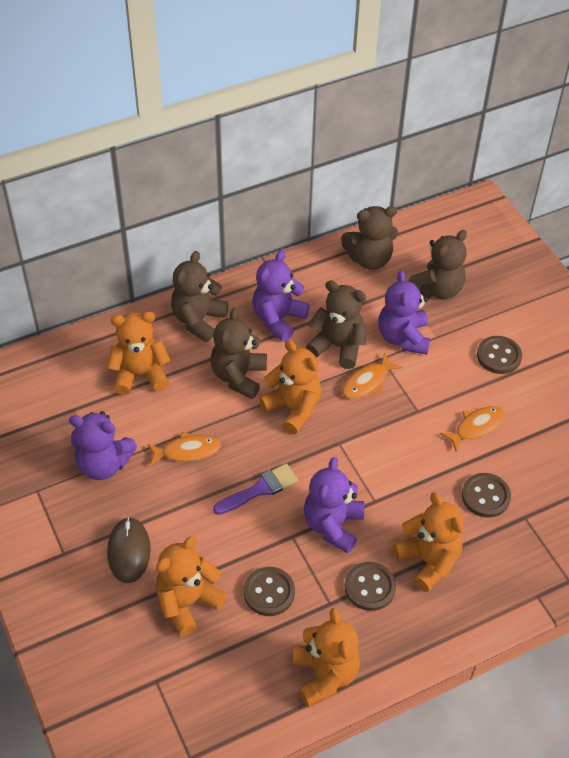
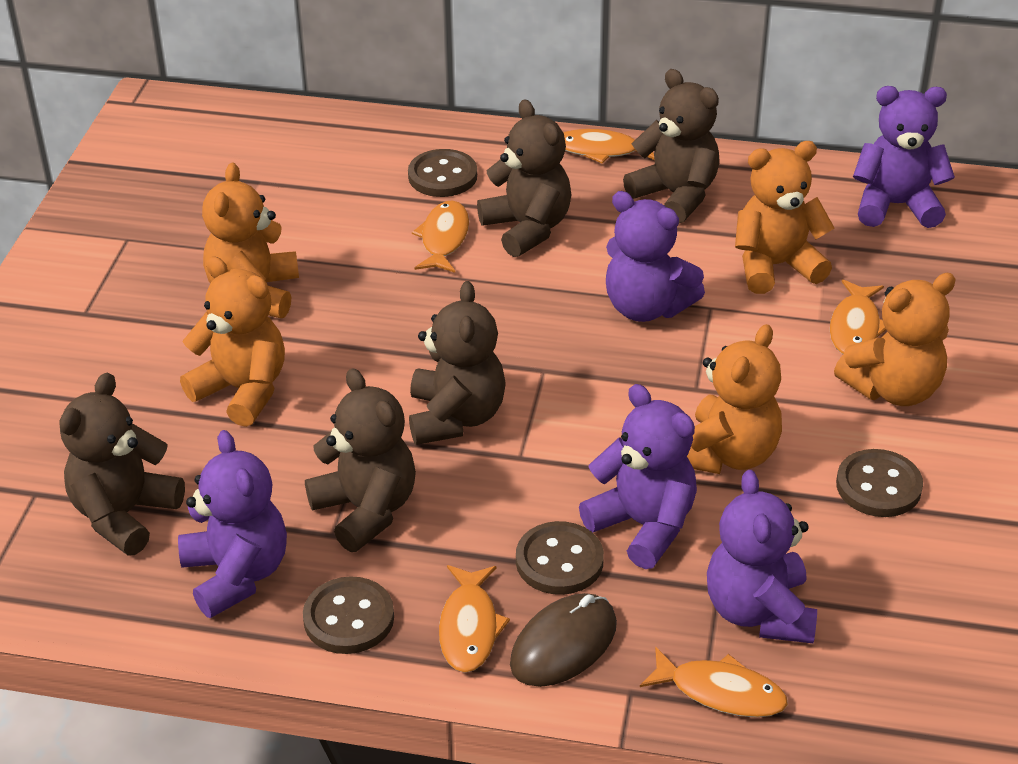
orange fish: [147,432,221,466] [342,353,402,399] [440,406,505,451] = 3 -> [412,200,469,273] [439,565,510,672] [563,129,654,164] [640,646,788,717] [830,279,886,355] = 5
purple brush: [213,463,298,515] = 1 -> none = 0
purple teddy bear: [69,411,137,480] [252,250,310,342] [304,457,365,554] [378,270,430,355] = 4 -> [178,430,287,618] [579,384,697,569] [606,191,705,322] [707,470,817,643] [853,86,955,228] = 5

